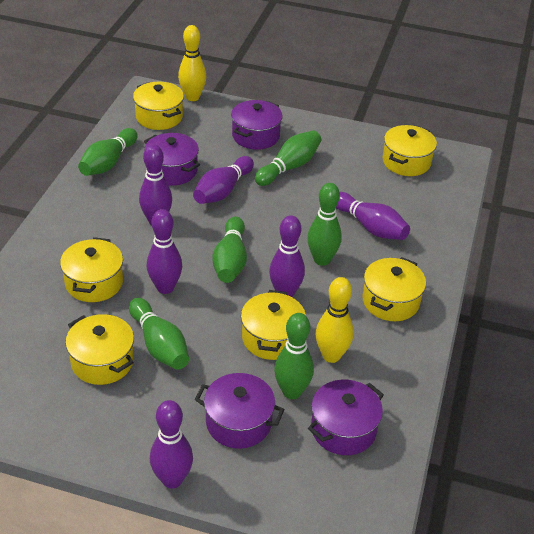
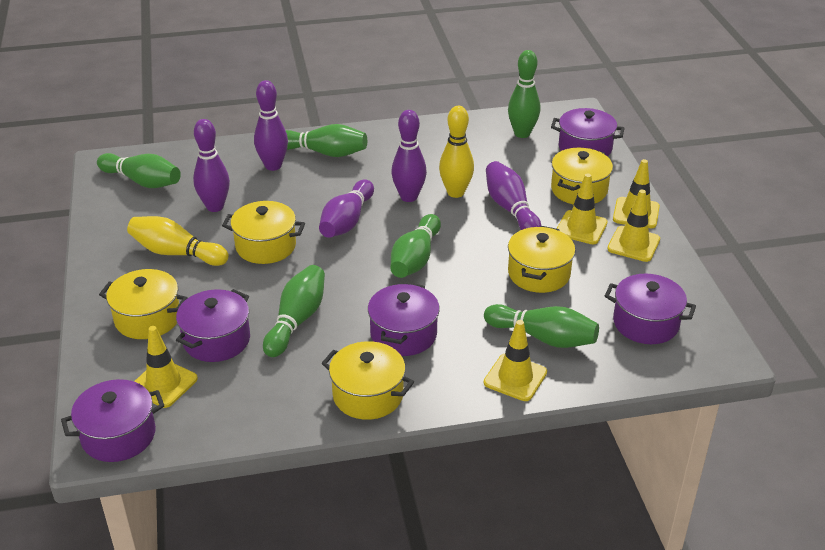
purple bowling pin: [139,144,172,225] [147,209,182,294] [150,400,193,488] [193,156,254,204] [269,215,305,297] [336,192,410,240] = 6 -> [193,119,230,212] [254,80,288,171] [319,180,374,238] [391,110,427,202] [486,161,541,230] = 5
purple pot: [144,133,200,186] [195,373,285,449] [231,100,283,150] [308,380,384,455] = 4 -> [61,379,164,462] [176,289,250,362] [368,282,440,356] [551,108,625,157] [605,273,696,344] = 5
yellow pot: [60,237,123,302] [65,314,134,385] [133,82,184,130] [241,290,306,360] [362,257,426,321] [383,125,437,176] = 6 -> [99,269,188,339] [222,201,305,264] [321,341,414,420] [508,226,575,293] [551,148,613,204] = 5
yellow traffic cone: none = 0 -> [134,326,198,408] [484,320,547,401] [557,173,608,244] [607,190,660,262] [613,159,660,228] = 5

